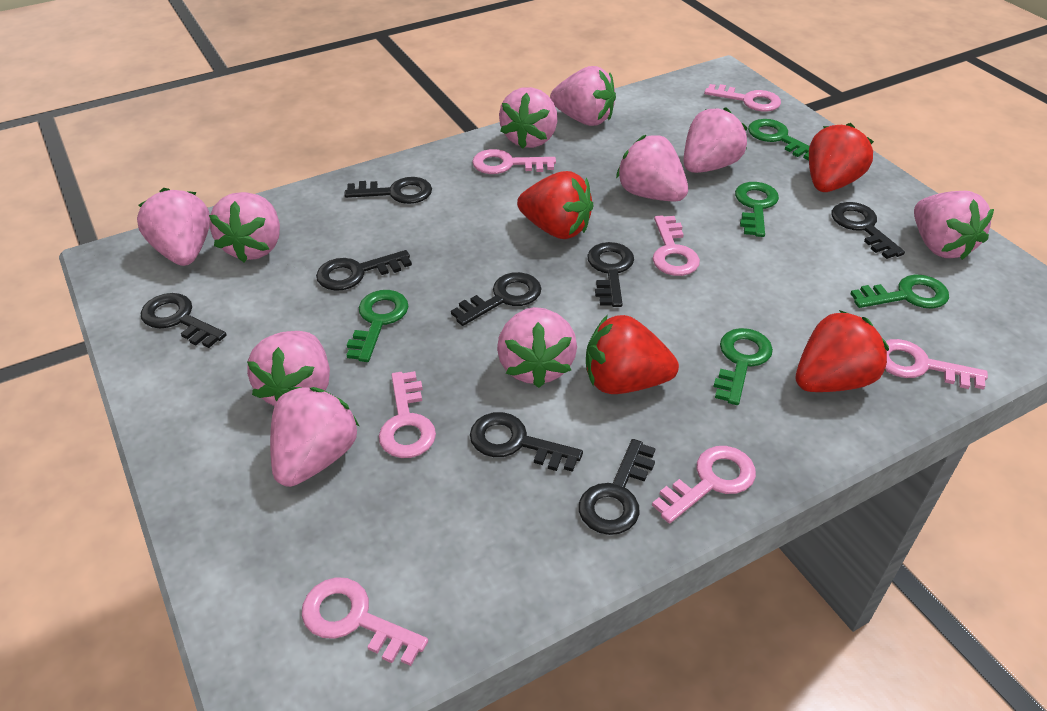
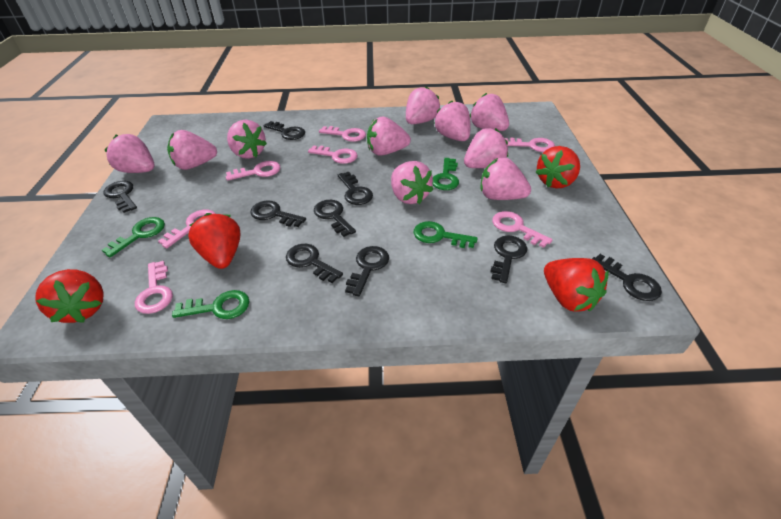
black key: [141,293,227,348] [316,250,412,291] [344,177,432,204] [451,272,542,326] [470,412,583,472] [579,439,656,535] [587,242,634,307] [832,202,905,259] = 8 -> [104,181,137,213] [250,201,306,227] [264,121,305,140] [286,244,343,283] [314,200,356,237] [338,172,373,205] [345,246,389,296] [490,235,527,284] [592,254,662,301] = 9
green key: [347,290,409,362] [713,328,773,405] [735,182,779,237] [748,119,809,161] [850,274,949,309] = 5 -> [102,217,165,257] [172,290,249,319] [413,221,478,248] [433,158,459,190] = 4

